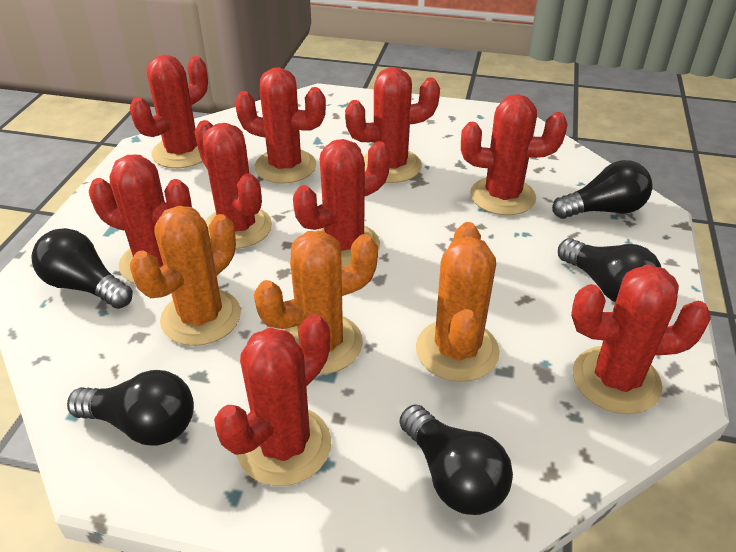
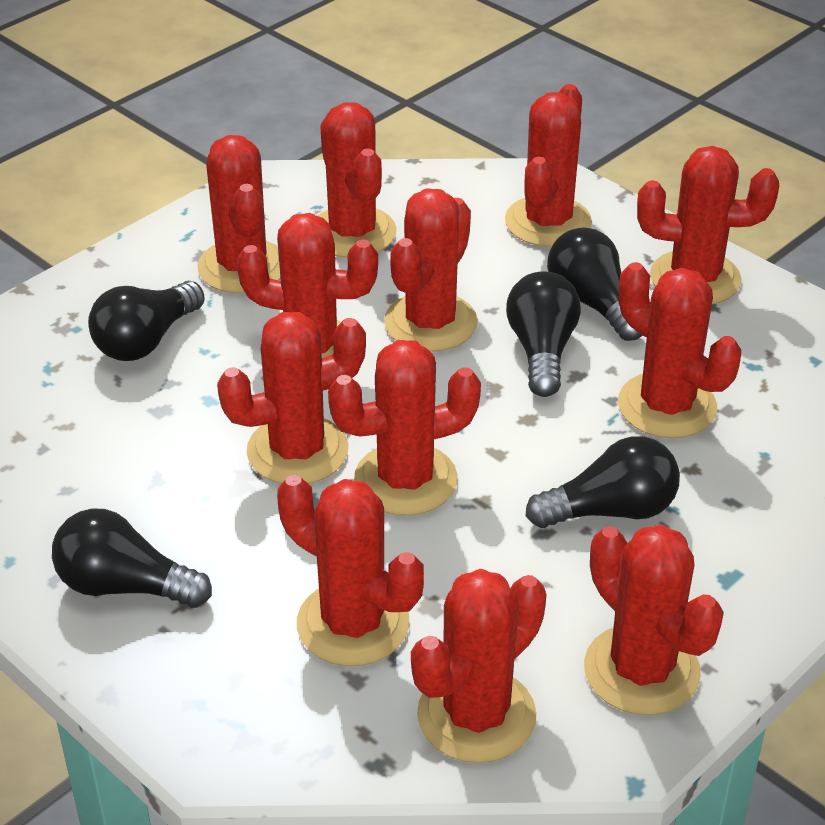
orange cactus: [130,206,241,346] [254,231,378,374] [416,222,500,382] = 3 -> none = 0
red cactus: [89,155,192,284] [130,55,208,168] [194,120,272,249] [214,314,331,486] [235,67,326,184] [293,139,390,268] [345,67,440,183] [461,94,568,215] [571,264,711,414] = 9 -> [197,135,280,294] [217,312,366,484] [237,213,378,358] [277,475,424,666] [318,102,397,258] [328,340,481,516] [384,189,478,352] [411,569,547,763] [505,84,592,247] [584,525,724,715] [618,262,741,439] [637,146,779,304] = 12

